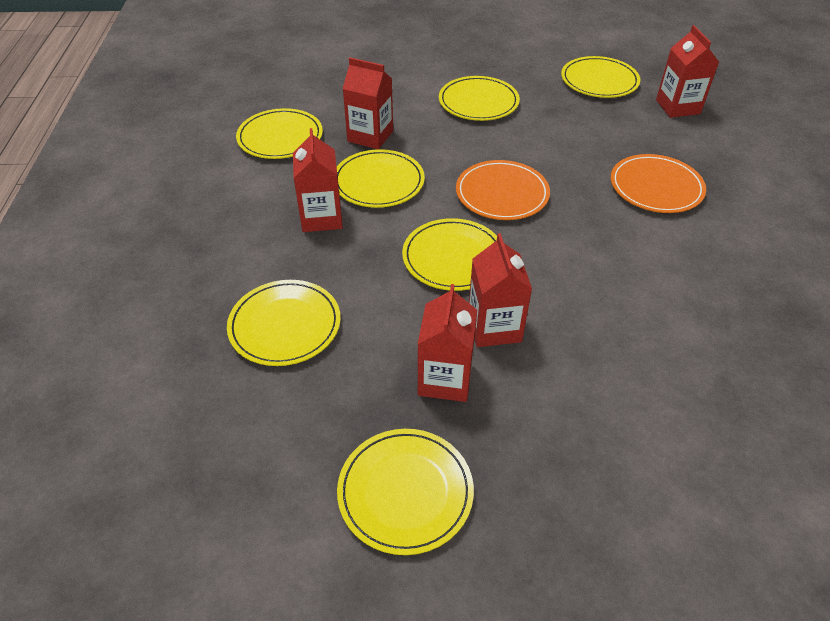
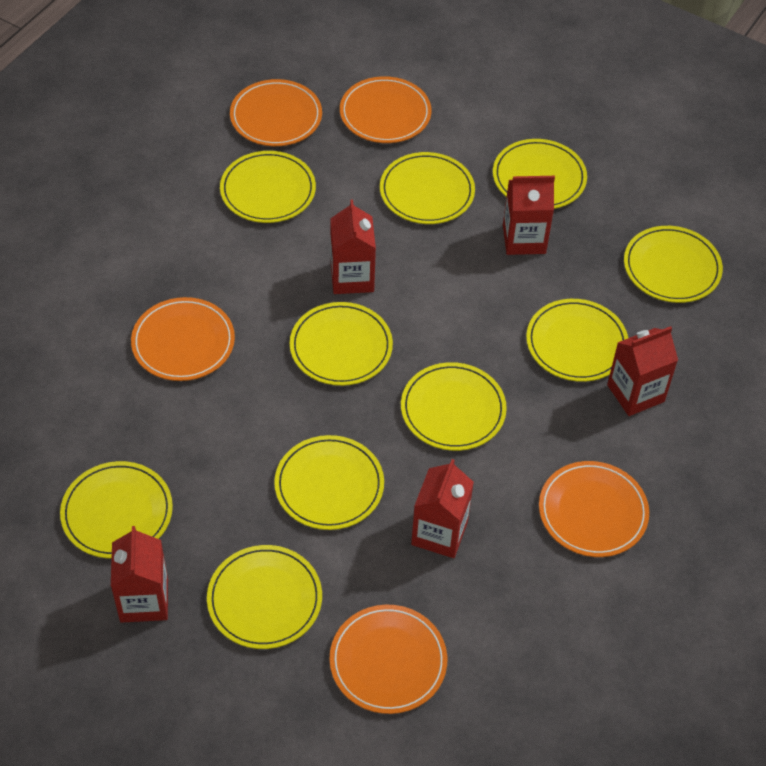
orange plate: [456,160,550,220] [611,154,706,213] = 2 -> [131,297,235,381] [230,79,322,146] [329,605,447,714] [340,76,431,143] [539,461,649,557] = 5
yellow plate: [227,280,341,366] [236,108,323,159] [337,149,425,208] [337,429,474,555] [402,218,497,291] [439,76,520,121] [561,56,640,98] = 7 -> [60,461,173,558] [207,545,322,649] [220,151,316,223] [274,435,384,530] [290,302,393,386] [380,152,475,224] [401,362,507,451] [493,139,587,209] [526,299,628,382] [624,226,723,303] = 10

